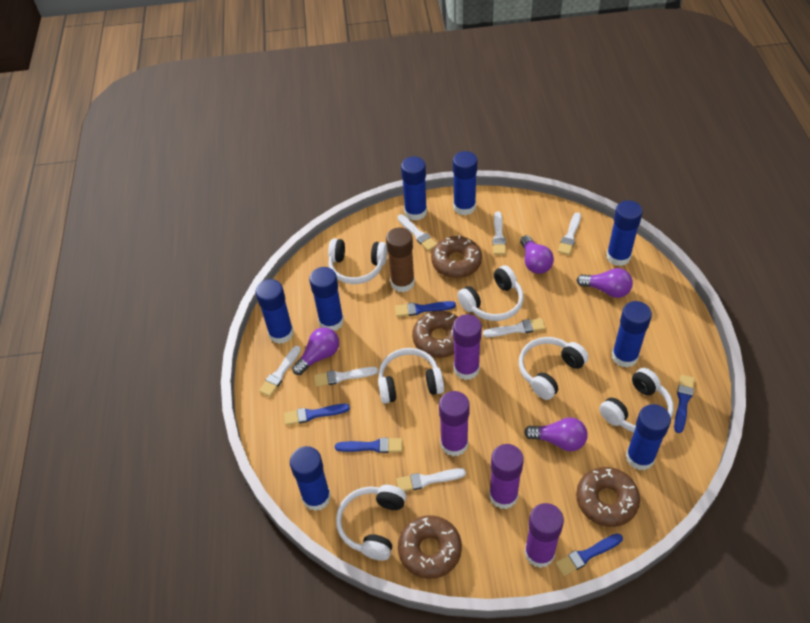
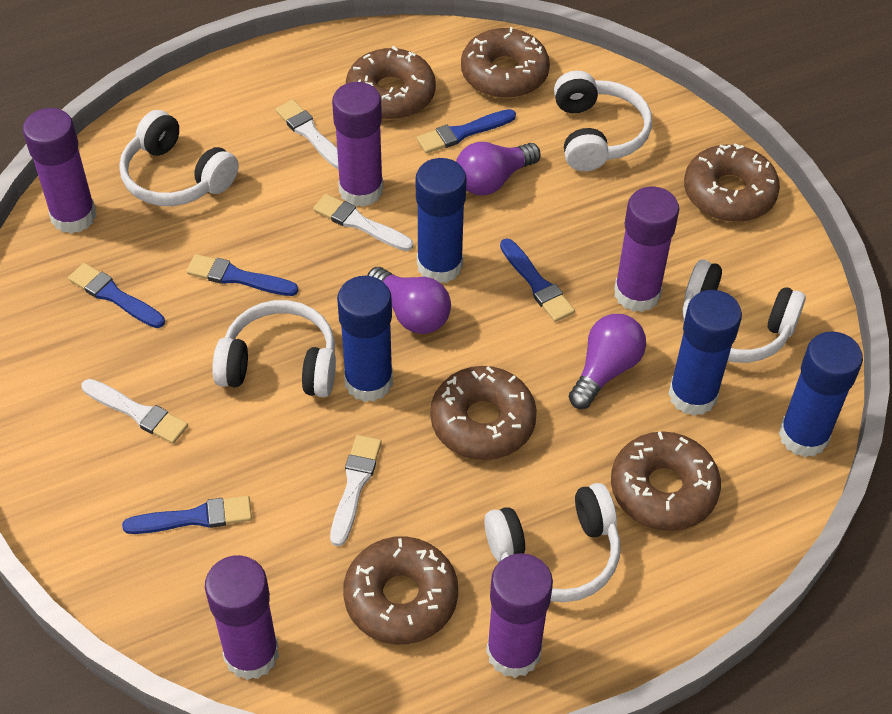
blue glue stick: [255,279,294,344] [290,446,331,511] [309,267,344,331] [401,157,427,221] [453,151,477,215] [607,200,643,266] [612,301,652,368] [626,404,671,470] = 8 -> [337,276,393,402] [416,158,467,283] [669,290,742,416] [779,331,863,457] = 4
brown donut: [398,515,462,579] [412,311,458,358] [431,235,482,278] [576,467,640,527] = 4 -> [343,536,458,644] [346,46,436,120] [430,366,537,460] [461,27,550,98] [611,431,721,531] [684,144,780,222] = 6
brown glue stick: [386,227,415,292] = 1 -> none = 0
purple glue stick: [439,391,470,456] [453,314,482,380] [489,444,524,509] [524,503,564,568] = 4 -> [23,108,97,234] [205,555,279,680] [332,82,383,207] [486,553,553,678] [614,187,679,312] = 5
purple light bulb: [292,327,339,375] [520,235,554,274] [524,417,587,451] [577,268,633,298] = 4 -> [367,267,451,334] [456,142,541,196] [569,314,646,409] = 3
white brush: [259,346,301,397] [314,367,378,387] [396,468,466,491] [398,215,437,251] [483,318,545,337] [493,211,506,255] [558,212,581,255] = 7 -> [82,379,188,444] [275,100,339,170] [313,194,413,251] [330,435,382,546] = 4
white headphones: [328,239,387,284] [336,485,406,561] [378,348,444,404] [457,265,524,321] [519,337,589,400] [599,368,674,432] = 6 -> [119,110,239,206] [212,300,336,397] [484,483,620,602] [554,71,652,171] [683,259,806,363] = 5

